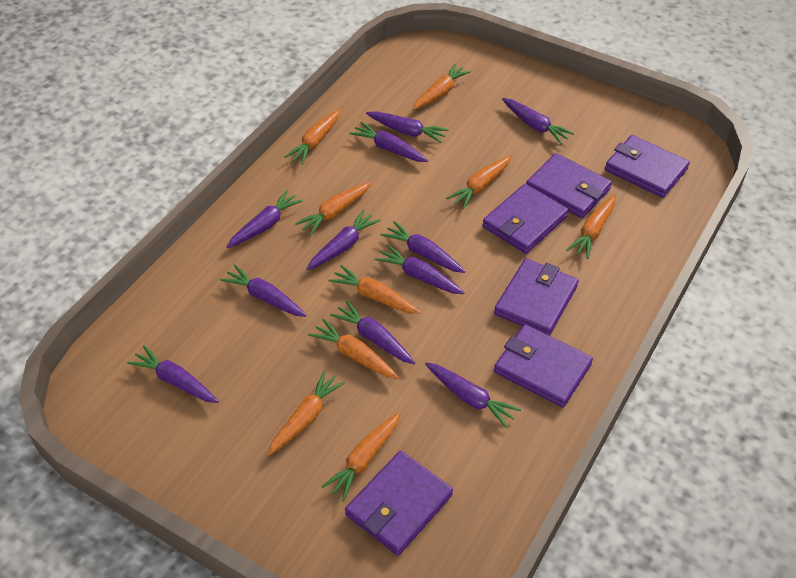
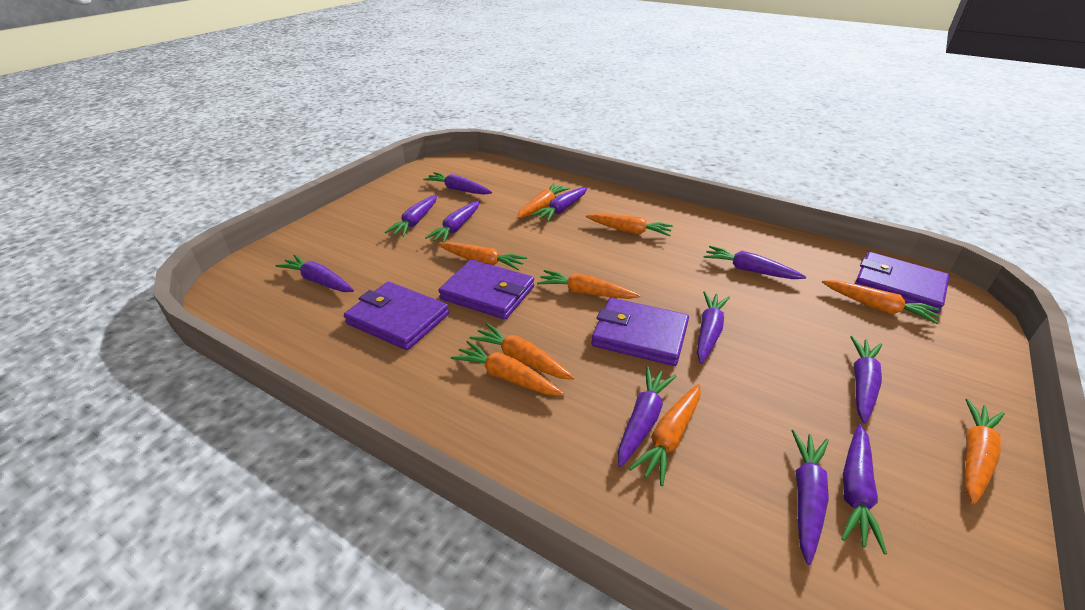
purple wallet: [345,451,453,556] [482,184,569,254] [494,258,579,336] [494,324,593,407] [526,153,612,218] [605,135,690,198] = 6 -> [344,282,449,350] [438,259,534,320] [591,298,689,366] [855,252,950,313] = 4

